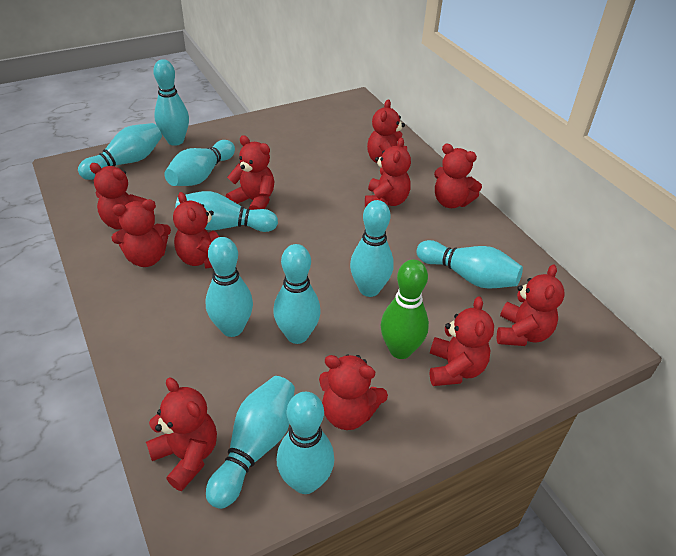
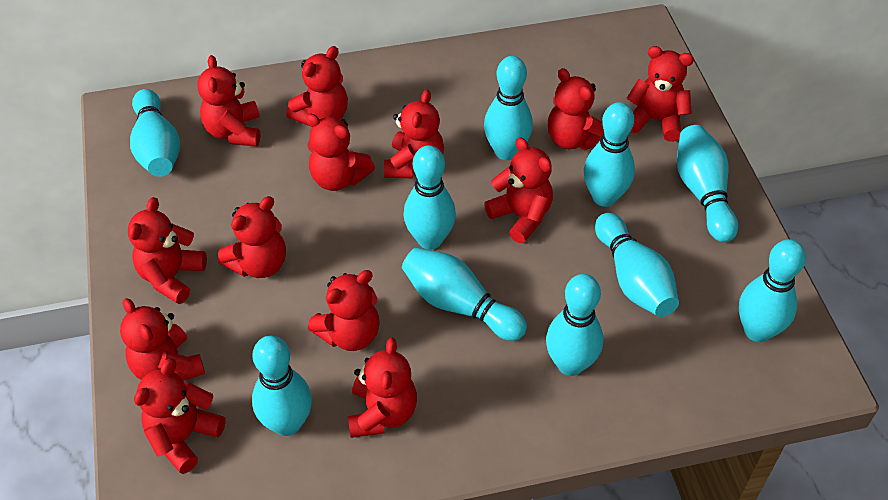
green bowling pin: [381,259,429,359] = 1 -> none = 0
red teddy bear: [90,163,154,230] [112,199,171,267] [146,377,217,491] [173,192,219,269] [226,135,274,210] [319,354,388,430] [365,138,411,208] [367,99,407,163] [429,296,494,386] [434,144,482,208] [497,264,565,346] = 11 -> [120,298,205,381] [128,197,207,304] [134,359,226,474] [197,55,260,146] [218,196,286,278] [286,46,348,127] [306,114,375,191] [308,270,380,351] [348,338,417,438] [384,89,444,178] [484,137,553,243] [548,68,604,150] [626,46,694,142] = 13

